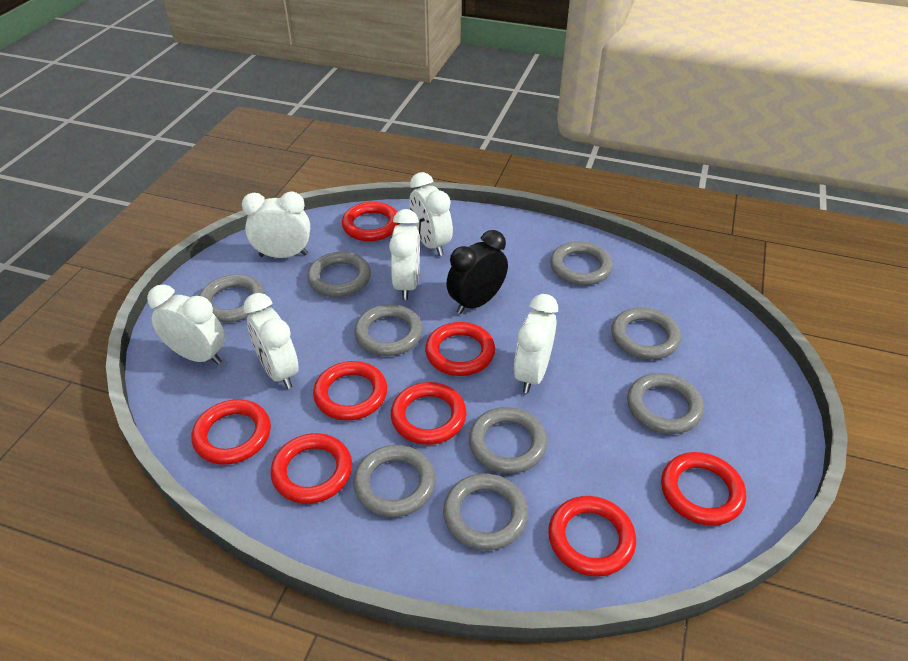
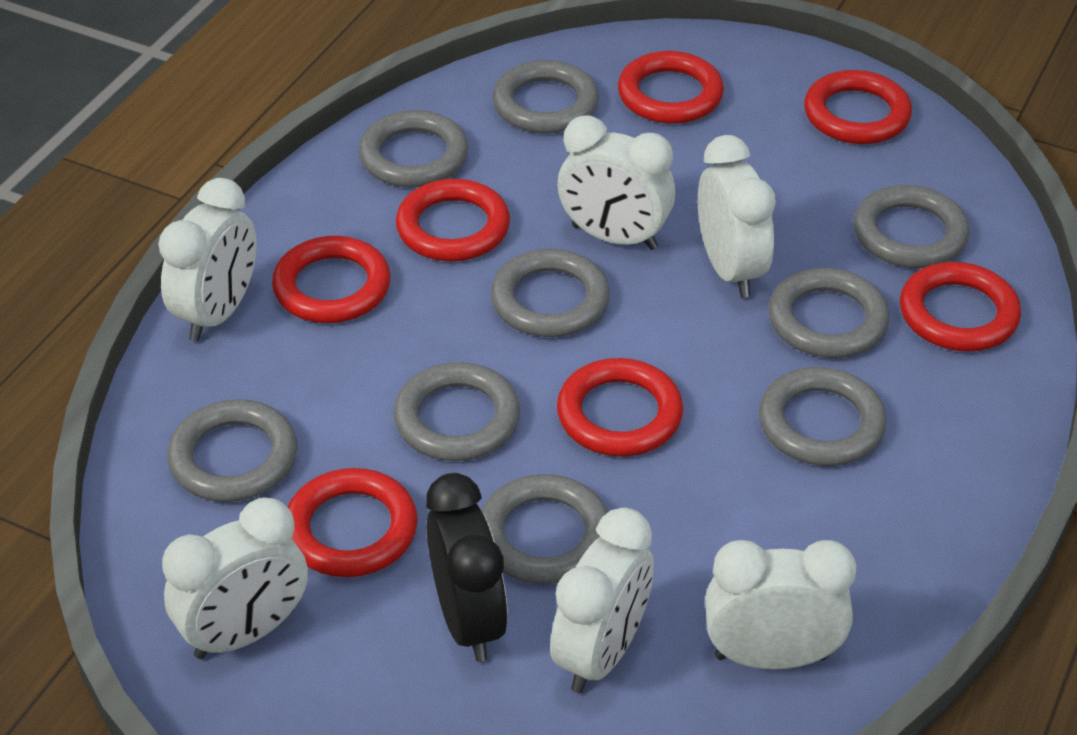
red ring: [191,399,271,465] [271,433,352,504] [313,361,387,421] [342,202,400,241] [391,382,467,445] [425,322,495,376] [548,496,636,577] [661,452,746,526] = 8 -> [272,236,391,323] [288,468,418,577] [396,179,510,262] [557,358,683,456] [618,51,724,124] [804,70,912,144] [900,262,1021,352] = 7

